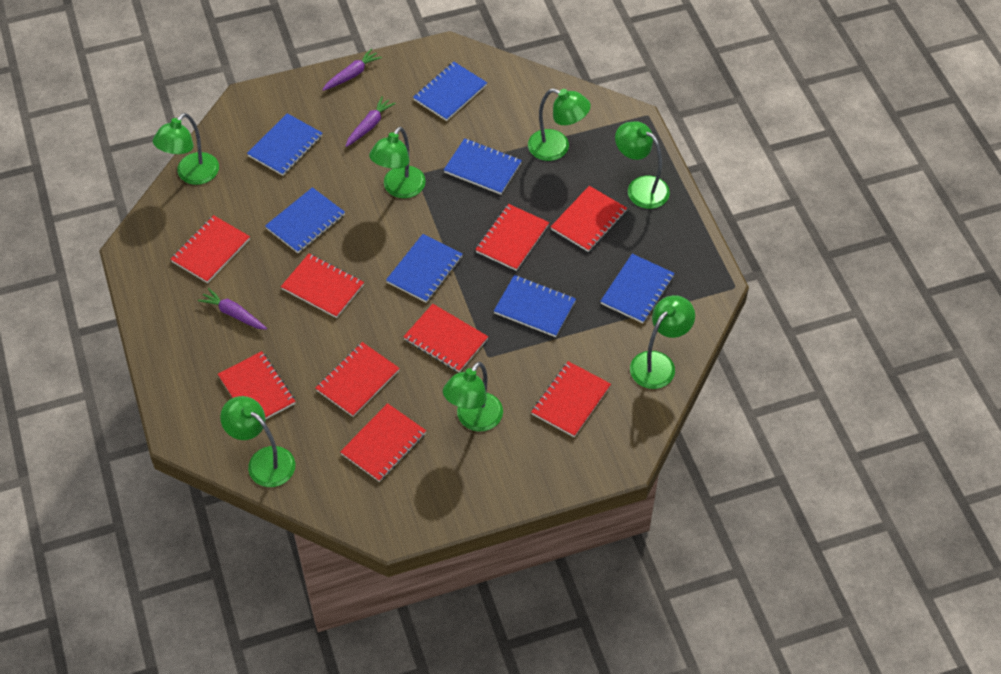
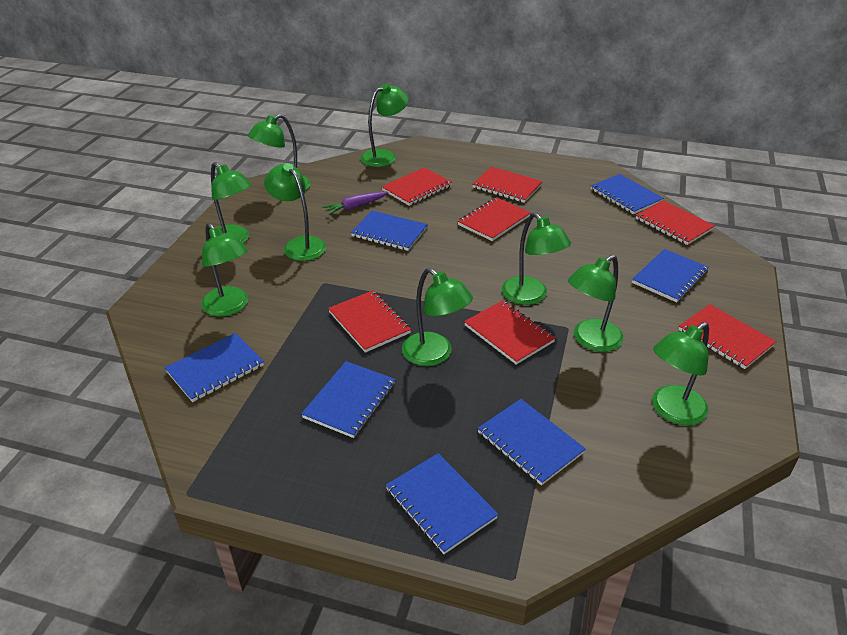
green lamp: [153,113,219,185] [220,396,295,487] [369,127,426,198] [443,362,503,432] [528,88,591,161] [615,121,670,209] [630,295,695,389] = 7 -> [201,223,248,316] [211,162,252,244] [248,114,311,191] [264,163,326,261] [361,84,409,167] [402,268,473,366] [502,213,571,305] [568,255,623,352] [652,322,709,425] = 9
purple carrot: [198,288,267,330] [322,49,382,91] [345,96,396,147] = 3 -> [322,192,388,215] = 1
red notebook: [170,215,250,283] [218,351,296,420] [281,254,364,318] [316,342,400,417] [340,403,426,482] [403,304,488,372] [475,204,549,271] [531,361,611,437] [551,186,627,252] = 9 -> [328,290,411,353] [382,167,452,206] [458,197,531,241] [464,300,556,365] [472,167,543,203] [636,200,715,245] [679,304,777,369] = 7

